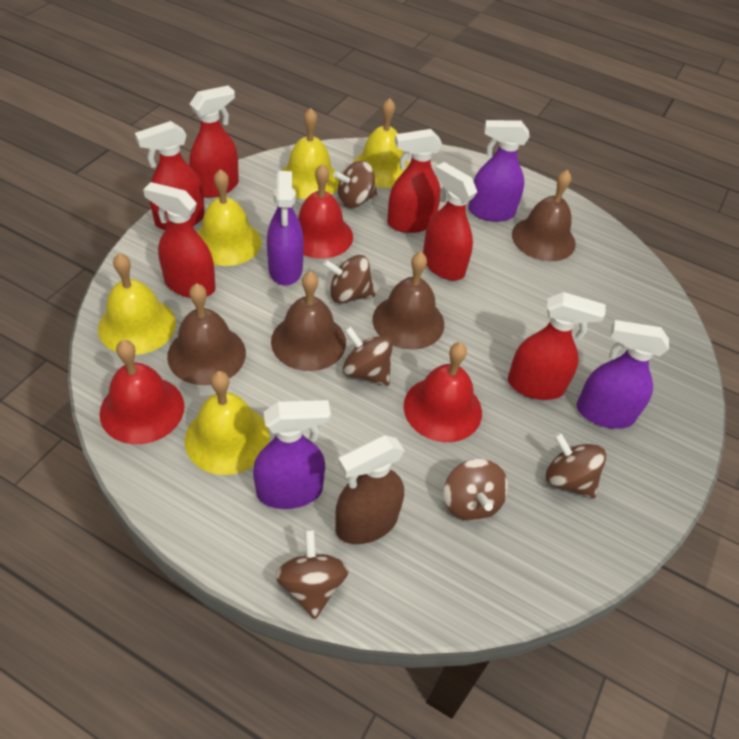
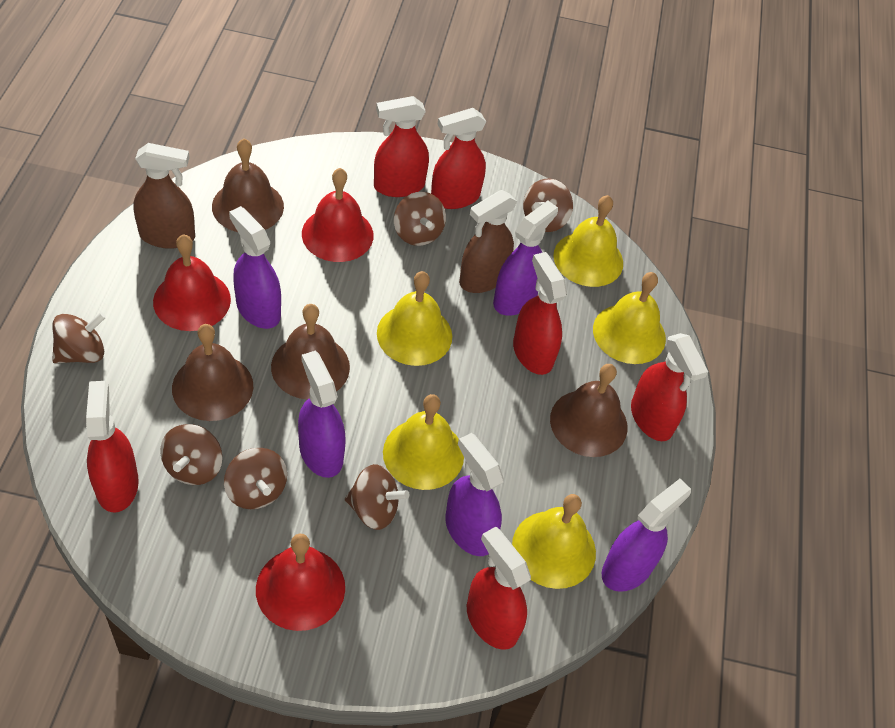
brown spray bottle: [335,435,405,544] = 1 -> [133,143,195,249] [459,190,517,293] = 2
purple spray bottle: [253,400,331,509] [267,171,304,286] [468,120,530,222] [577,320,669,429] = 4 -> [229,206,281,329] [298,351,345,478] [445,433,504,556] [493,201,558,316] [602,479,691,592] = 5

